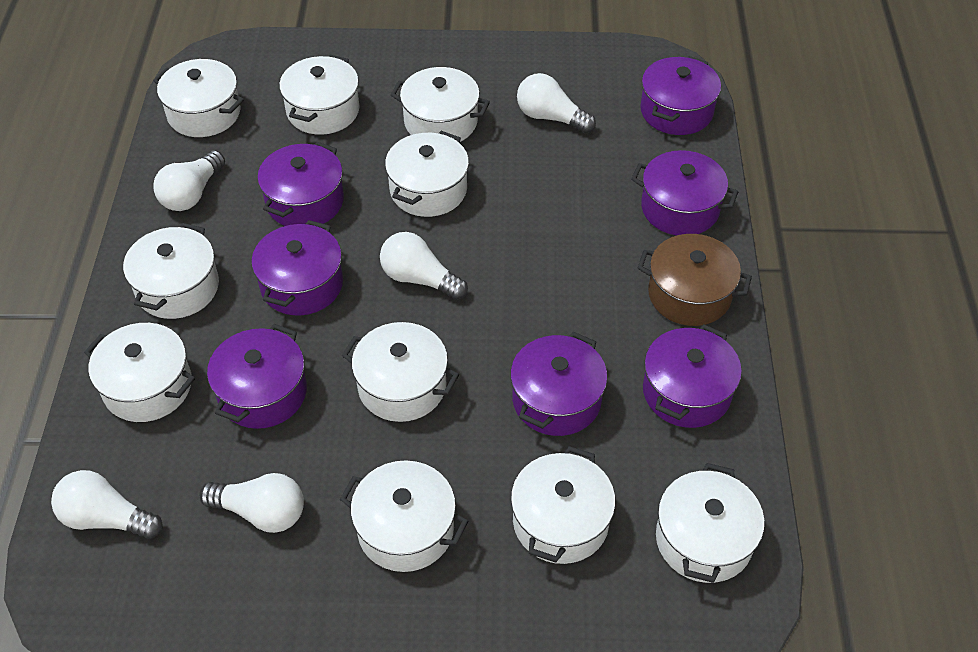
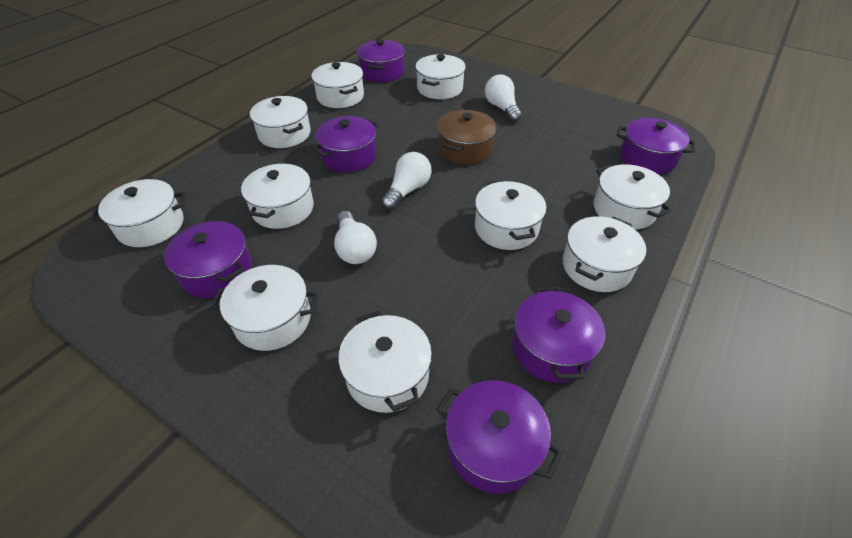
purple pot: [207,324,307,429] [251,220,343,315] [257,142,344,226] [510,332,608,436] [631,150,738,236] [640,56,721,135] [643,324,742,428] = 7 -> [164,221,252,298] [312,116,379,172] [357,39,405,82] [436,380,562,494] [512,287,605,383] [616,118,695,174] = 6
white light bulb: [51,470,163,539] [153,150,225,211] [199,473,304,533] [380,232,468,300] [517,73,596,133] = 5 -> [334,211,377,264] [381,152,432,210] [485,74,522,122] = 3

